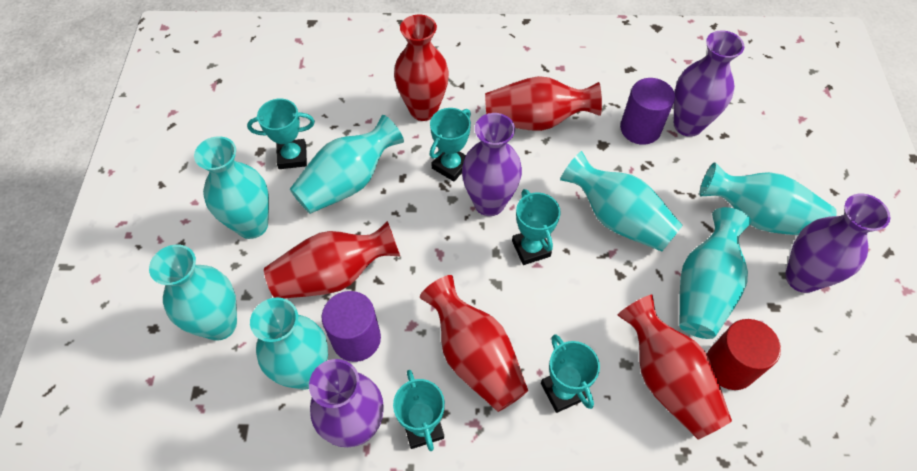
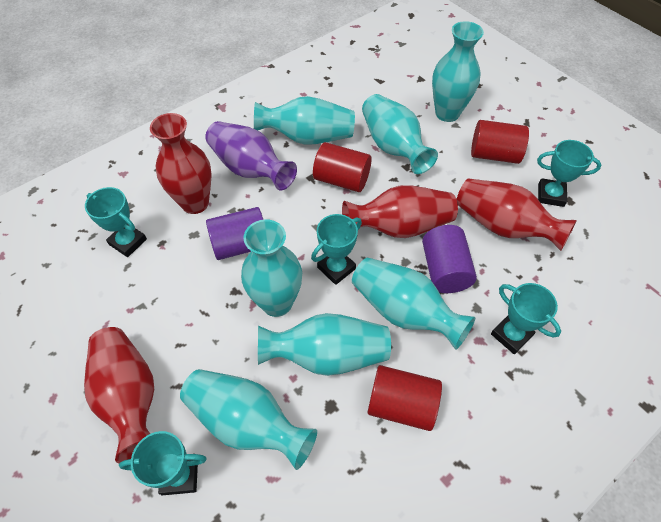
purple vase: [309,359,384,447] [462,113,522,216] [674,30,745,137] [785,193,890,293] = 4 -> [205,121,297,191] = 1
red cylinder: [707,319,781,390] = 1 -> [313,142,372,192] [368,365,442,431] [471,120,529,164] = 3
red vase: [264,221,400,299] [394,15,449,121] [420,275,528,412] [485,76,602,131] [618,295,732,439] = 5 -> [84,327,154,464] [150,113,212,214] [342,185,458,238] [456,178,577,251] = 4

